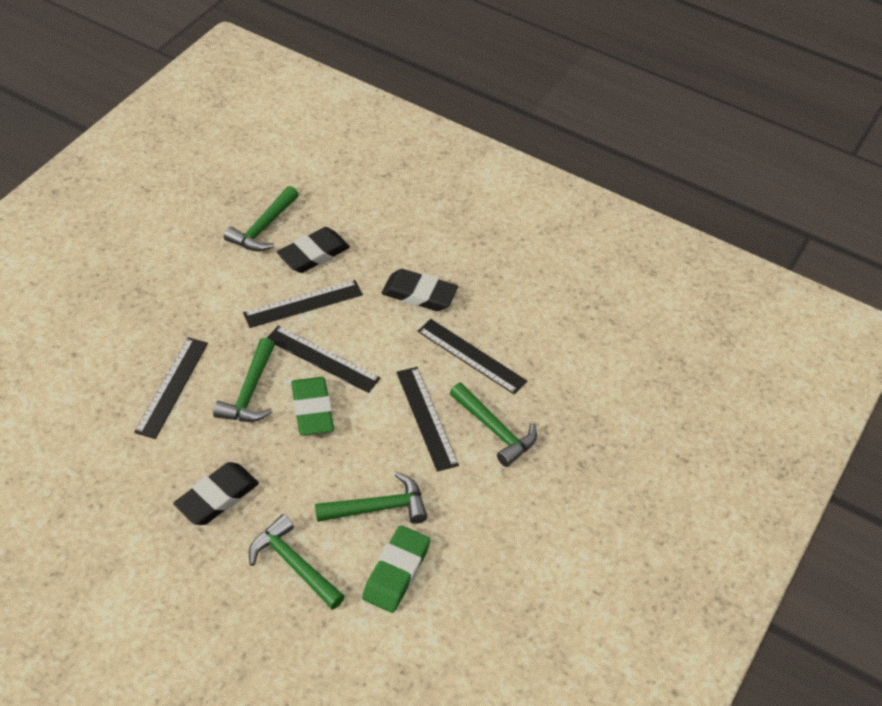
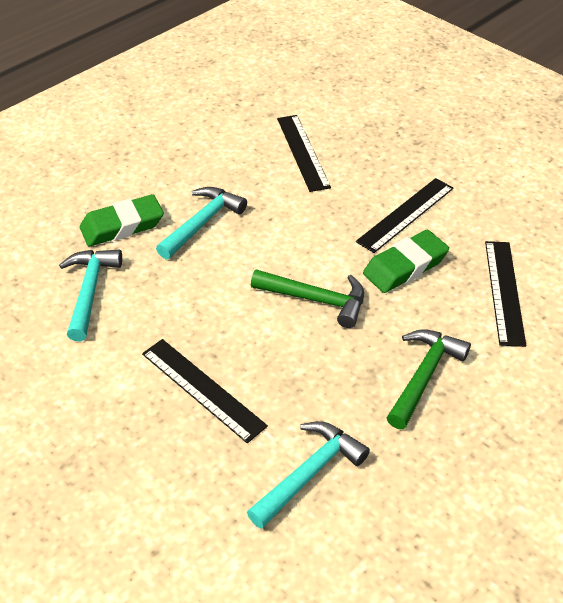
black eraser: [173,462,259,525] [277,227,350,273] [381,269,458,311] = 3 -> none = 0
black ruler: [134,337,208,439] [243,280,363,328] [267,325,381,393] [396,367,459,472] [417,319,527,395] = 5 -> [142,339,268,443] [277,115,331,192] [356,178,454,253] [485,241,526,347] = 4
green hammer: [213,338,275,422] [224,186,299,252] [249,514,345,610] [315,472,428,524] [450,383,537,467] = 5 -> [251,269,364,328] [387,329,471,429] = 2
turquoise hammer: none = 0 -> [59,250,122,341] [156,187,247,259] [247,421,370,529] = 3

